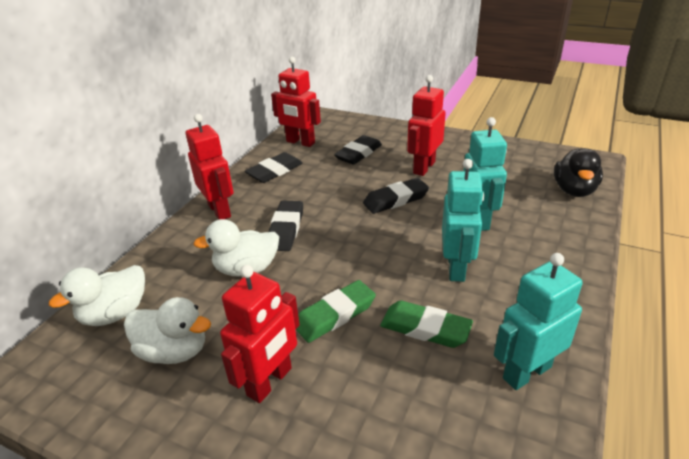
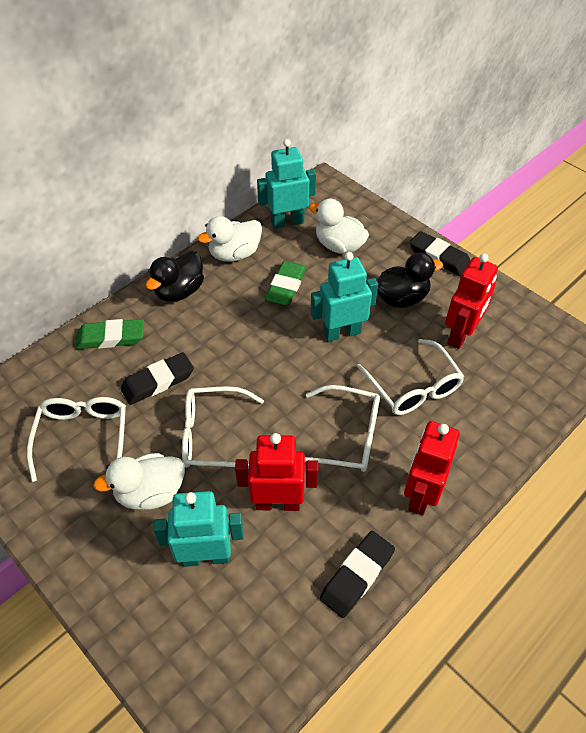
black duck: [554,149,603,197] = 1 -> [146,251,204,302] [377,253,443,308] = 2
black eraser: [245,152,303,183] [268,201,303,251] [334,135,382,164] [363,178,429,214] = 4 -> [120,352,194,405] [320,531,395,618] [410,231,470,276] = 3
red robot: [186,114,233,220] [220,265,300,403] [271,57,321,147] [407,75,446,176] = 4 -> [235,433,318,511] [404,421,460,516] [445,253,498,349] = 3
white glasses: none = 0 -> [27,397,126,482] [182,386,264,469] [305,385,380,472] [357,339,465,415] = 4

